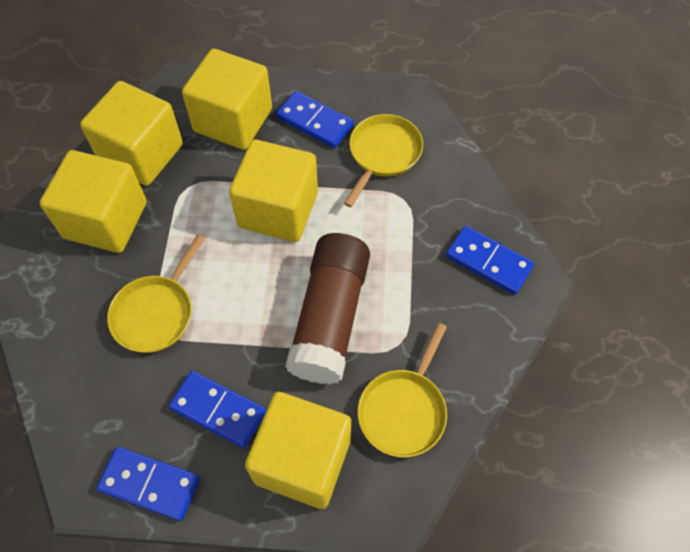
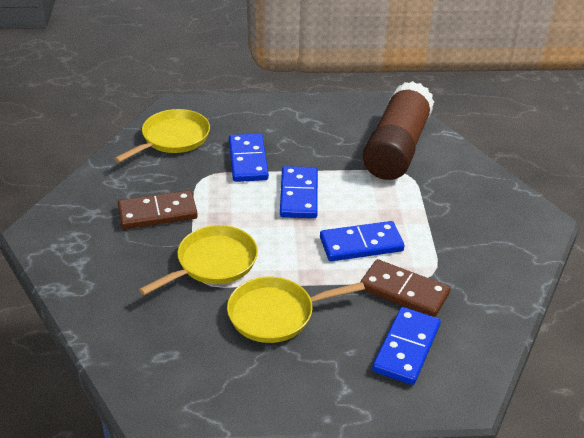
brown domino: none = 0 -> [118,190,198,229] [360,259,450,317] = 2
yellow cube: [40,150,147,253] [80,81,183,186] [182,49,272,150] [229,140,318,242] [245,392,351,509] = 5 -> none = 0

